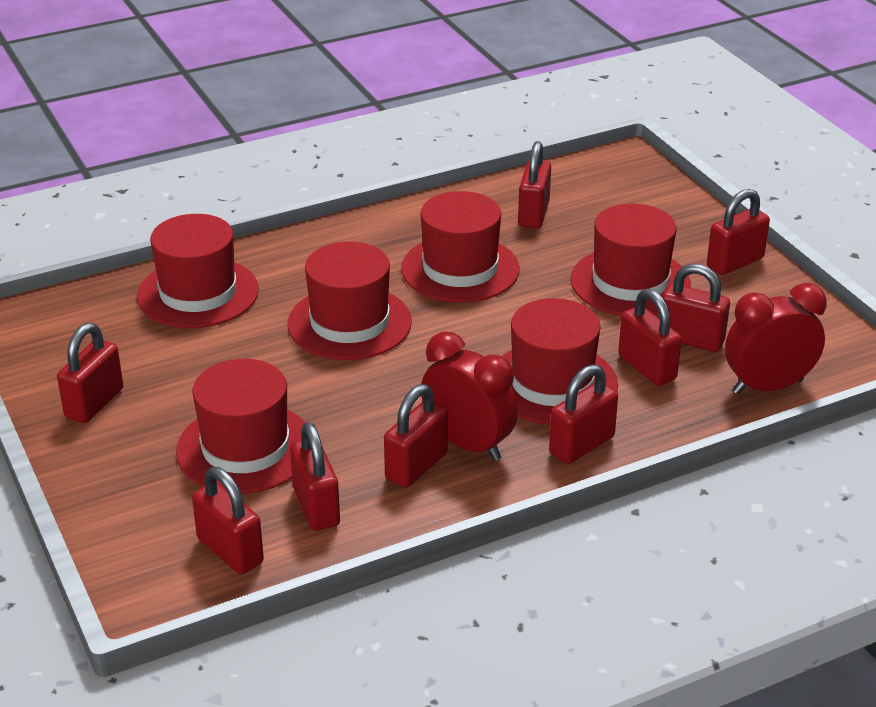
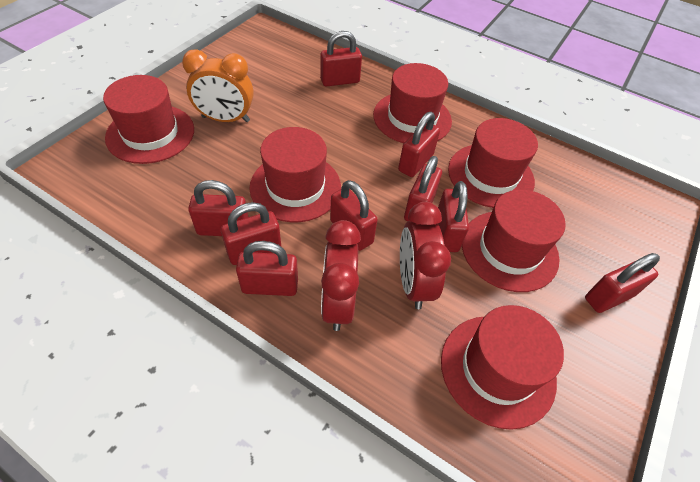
orange clock: none = 0 -> [182,49,254,122] = 1

